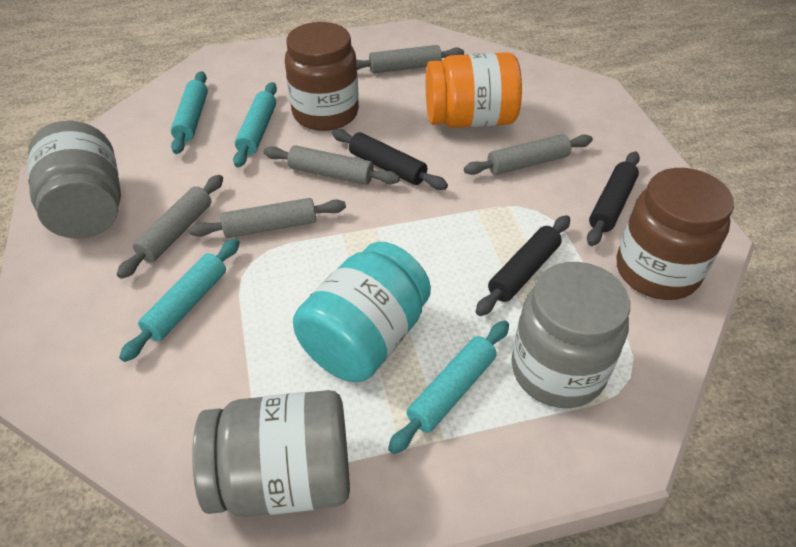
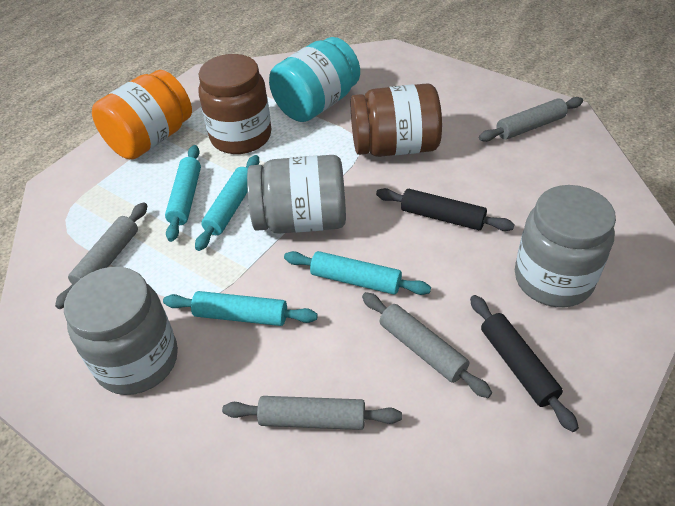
black rolling pin: [332,129,448,190] [476,215,570,316] [587,152,640,246] = 3 -> [376,188,515,231] [470,295,579,432] = 2
grey rolling pin: [117,175,223,279] [189,198,346,238] [264,146,400,185] [356,45,464,73] [464,134,593,175] = 5 -> [55,202,147,309] [222,396,402,430] [362,292,492,398] [479,97,583,142] = 4

